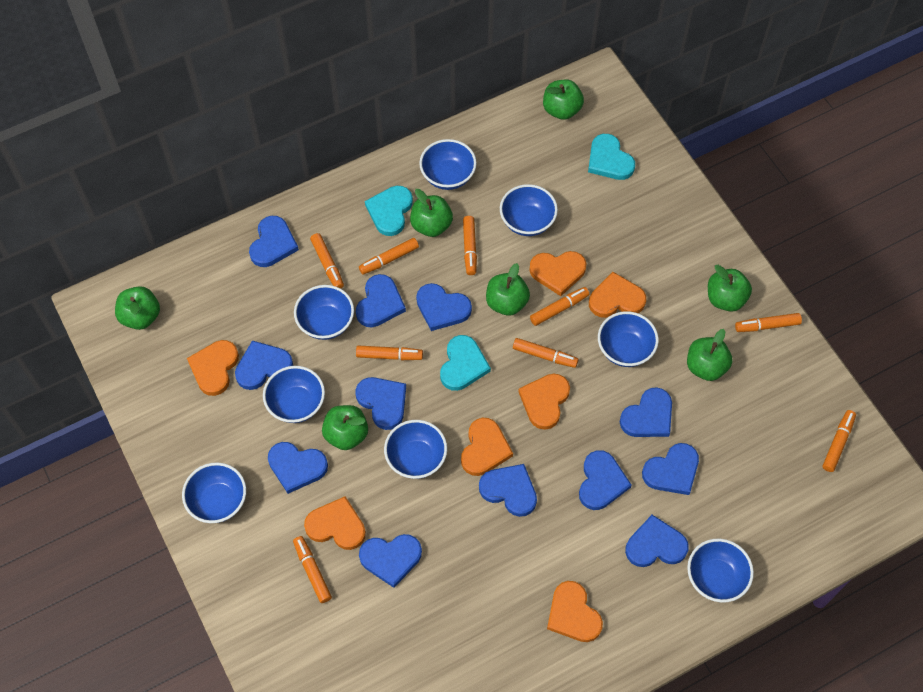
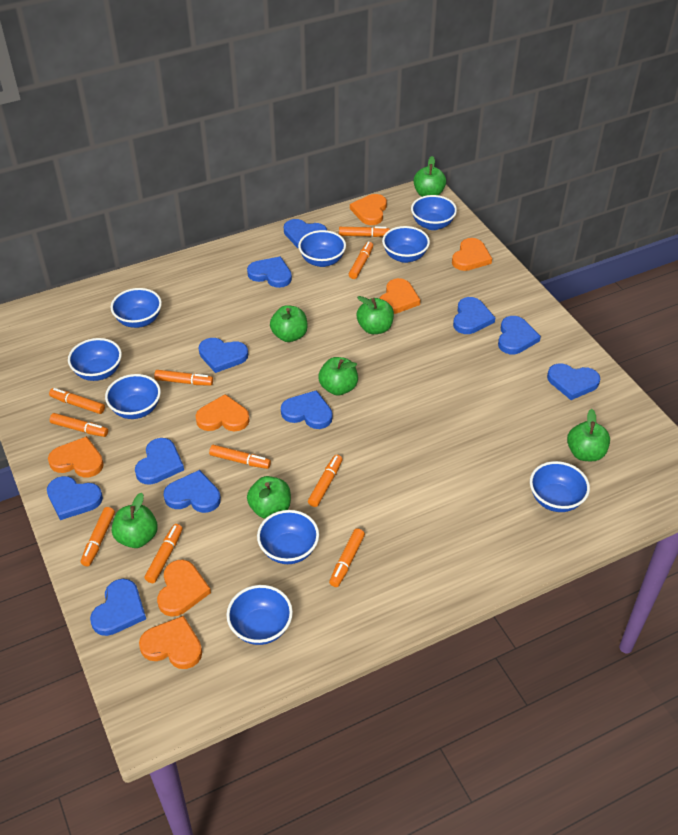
blue bowl: [182,463,246,523] [263,366,325,423] [294,285,354,340] [384,420,447,479] [419,139,477,190] [500,184,558,236] [598,311,659,367] [687,539,754,603] = 8 -> [68,338,122,381] [105,374,161,419] [111,288,162,328] [227,585,293,645] [257,510,319,564] [298,230,346,267] [382,226,430,263] [411,195,457,230] [530,461,590,512] = 9
blue heart: [235,340,293,390] [249,216,299,267] [268,442,328,494] [356,274,406,327] [356,377,406,430] [359,534,422,588] [416,283,472,331] [479,464,537,517] [579,450,631,510] [620,387,672,437] [625,515,689,567] [642,443,699,495] = 12 -> [47,476,103,520] [90,579,146,636] [135,438,184,485] [163,470,221,513] [199,338,248,373] [247,256,292,288] [281,390,333,429] [284,219,327,248] [453,297,495,334] [498,316,541,354] [547,364,600,400] = 11
orange marker: [293,536,332,603] [310,233,344,289] [356,346,423,360] [359,238,419,275] [463,216,477,275] [513,338,579,368] [530,287,589,326] [735,313,802,332] [822,410,856,472] = 9 -> [49,388,105,414] [50,413,108,437] [81,507,115,566] [144,524,183,583] [154,370,213,386] [209,445,271,469] [308,455,343,507] [329,528,365,587] [339,227,390,237] [349,241,373,279] = 10
turquoise heart: [365,186,413,236] [440,335,491,391] [588,134,635,180] = 3 -> none = 0

